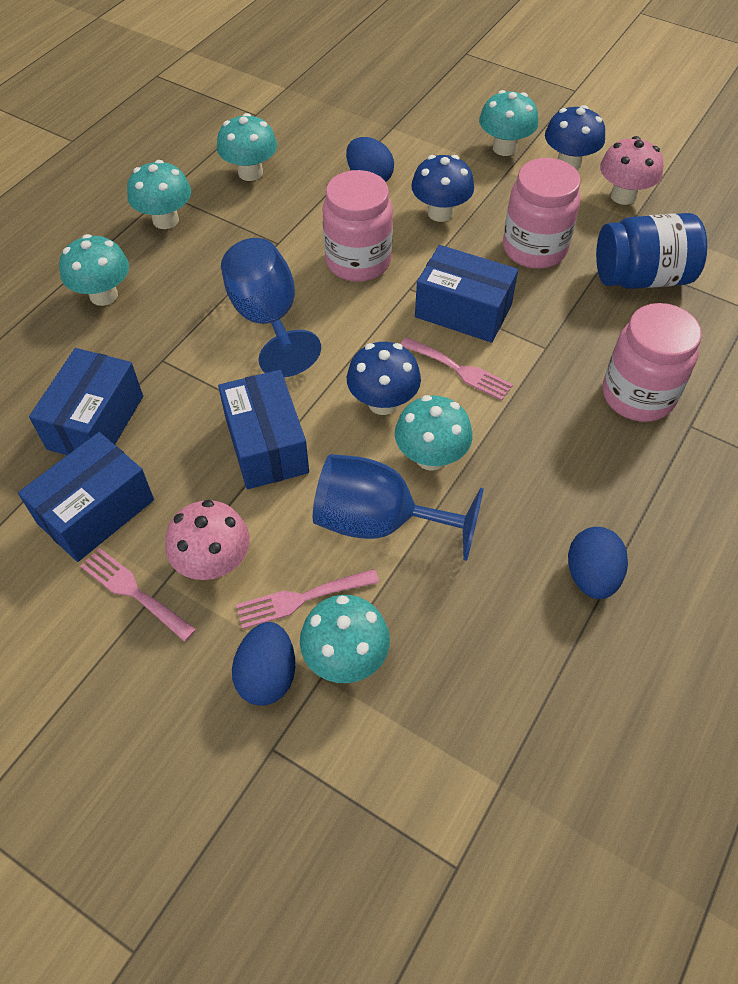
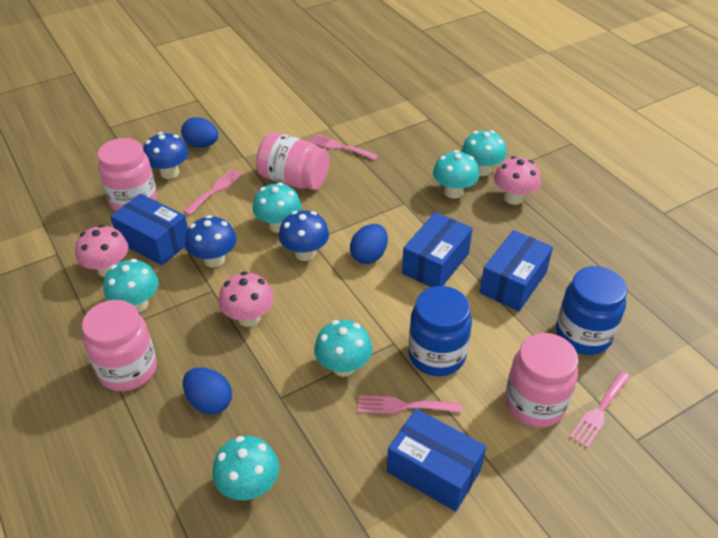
blue goblet: [221,238,321,377] [313,454,484,561] = 2 -> none = 0
blue jar: [596,213,707,289] = 1 -> [408,286,472,376] [556,266,627,355] = 2
pink fork: [80,548,196,642] [236,569,379,629] [401,337,513,401] = 3 -> [183,169,243,215] [309,134,379,160] [358,395,461,414] [570,371,630,448] = 4
pink jar: [322,170,393,282] [503,158,581,269] [603,303,702,422] = 3 -> [82,300,157,391] [98,138,157,211] [256,132,330,190] [505,333,578,428] = 4
pink mushroom: [165,500,250,580] [600,136,663,205] = 2 -> [75,224,128,277] [219,271,274,327] [494,156,541,205] = 3

